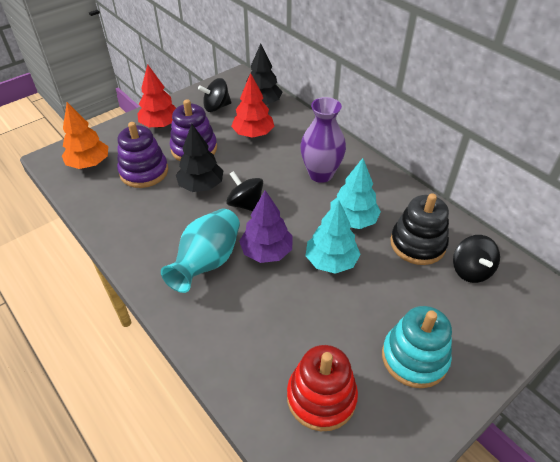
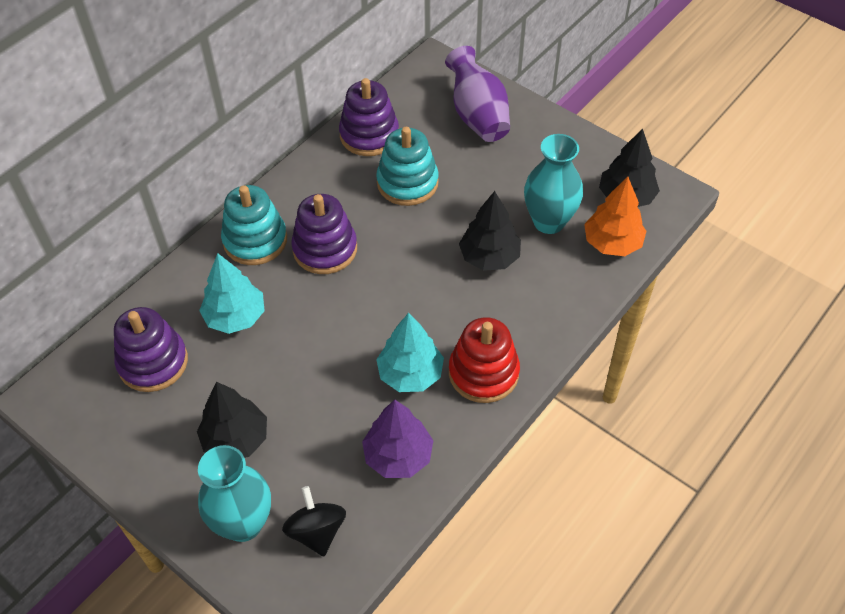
black spinning top: [198,78,231,112] [226,171,263,211] [453,235,500,283] = 3 -> [282,486,346,557] = 1
black stacking toy: [390,193,449,265] = 1 -> none = 0
black tree: [176,124,223,192] [243,44,282,105] = 2 -> [197,382,267,458] [459,191,521,271] [599,128,660,207] = 3
purple stacking toy: [117,122,168,188] [170,99,217,161] = 2 -> [114,307,188,392] [291,194,357,274] [339,78,399,156] = 3
red tree: [137,64,176,128] [231,73,274,138] = 2 -> none = 0
turquoise stacking toy: [382,306,452,388] = 1 -> [221,185,287,265] [376,127,439,206] = 2
turquoise vase: [161,208,240,293] = 1 -> [198,445,271,542] [524,134,583,234] = 2

